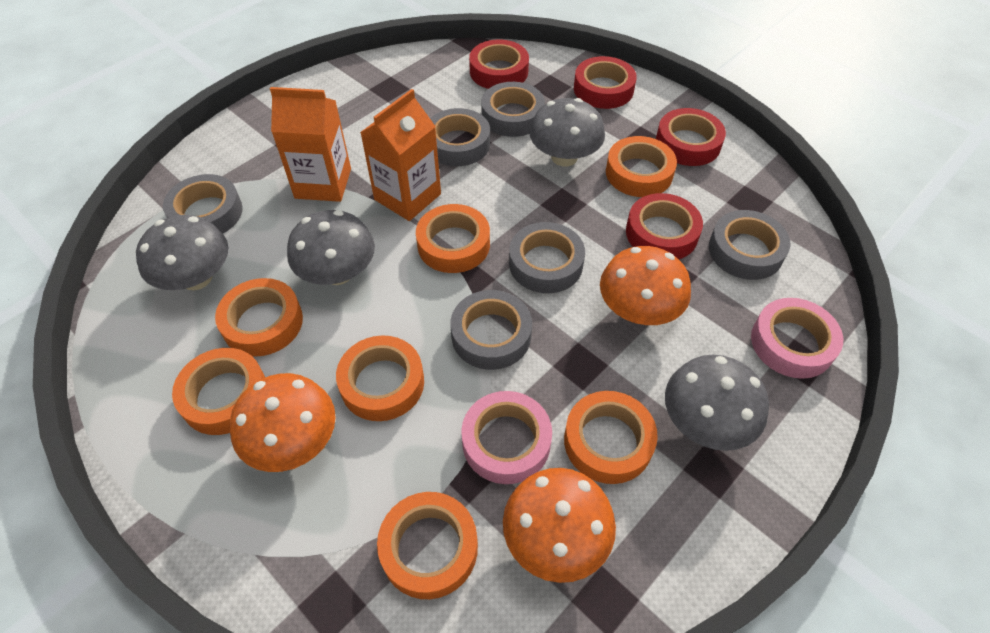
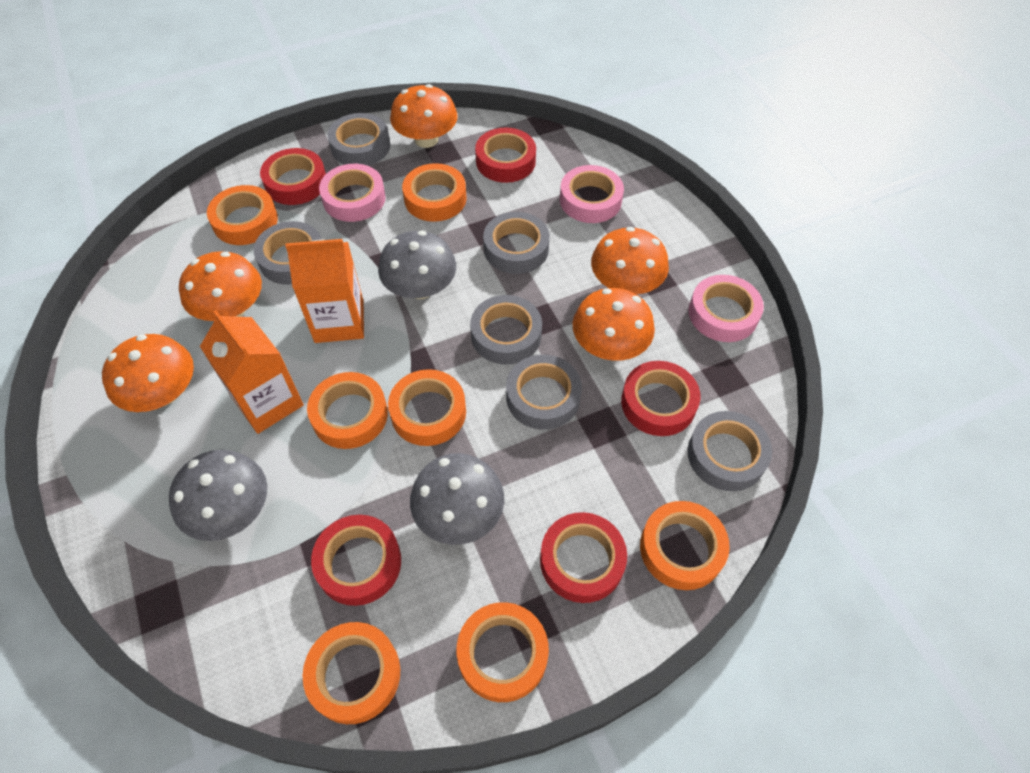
grey mushroom: [136,215,228,290] [287,210,375,285] [529,98,605,166] [665,355,769,451] = 4 -> [169,450,267,541] [378,231,456,299] [410,453,504,545] = 3
orange mushroom: [230,373,336,472] [503,468,616,583] [600,246,691,325] = 3 -> [102,334,194,412] [179,251,262,321] [390,84,458,148] [573,288,655,361] [591,227,669,294] = 5
pink tape: [461,391,552,484] [751,298,843,379] = 2 -> [319,164,386,222] [560,165,624,223] [689,275,764,342] = 3
red tape: [469,39,529,89] [574,56,637,109] [626,193,703,259] [656,108,726,166] = 4 -> [260,148,326,205] [311,515,401,606] [475,128,536,183] [540,512,627,603] [621,361,700,436] = 5

